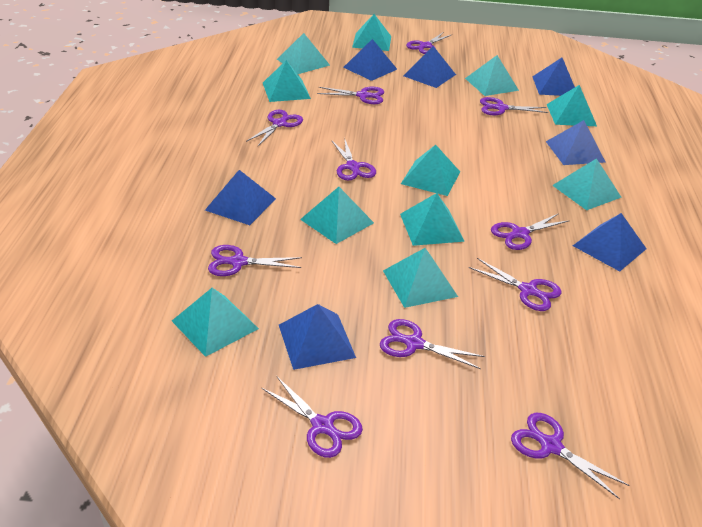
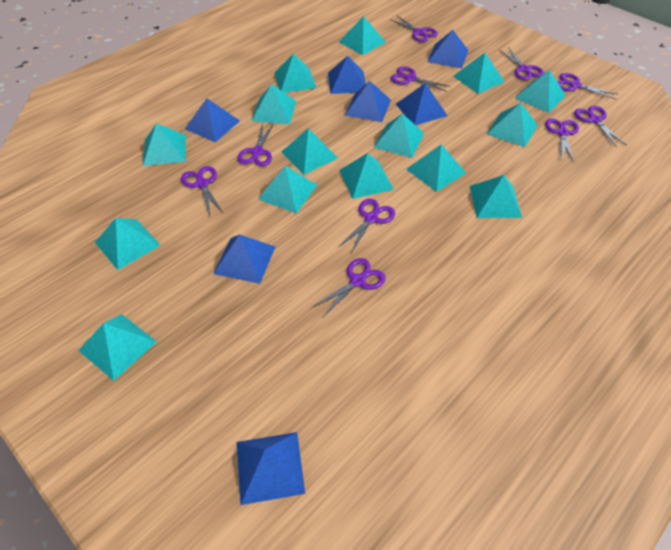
purple scissors: [208,245,302,276] [246,110,303,146] [261,376,363,458] [317,87,384,104] [331,138,376,181] [380,319,485,369] [406,33,453,54] [469,258,561,311] [480,97,548,115] [491,213,570,250] [511,413,629,499] = 11 -> [181,166,223,215] [237,123,274,166] [313,258,386,318] [339,199,395,253] [390,16,438,42] [391,66,450,92] [499,47,544,80] [545,118,579,162] [557,73,617,100] [574,105,627,147] = 10
turquoise pyramid: [172,288,259,357] [263,60,311,102] [277,33,330,74] [300,187,374,244] [352,14,391,51] [383,248,458,308] [400,193,465,246] [401,145,460,196] [465,55,519,96] [547,85,597,126] [552,158,621,210] = 11 -> [79,314,157,381] [95,218,160,270] [143,123,186,166] [252,84,296,124] [258,166,317,214] [274,54,317,93] [282,128,338,175] [339,16,386,55] [339,153,394,199] [374,114,425,158] [407,144,466,192] [453,53,505,94] [470,175,522,218] [487,103,538,147] [515,70,566,113] = 15

